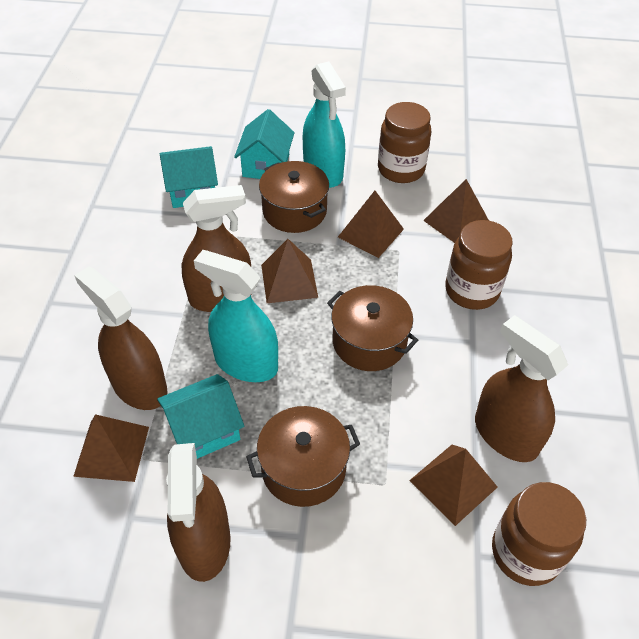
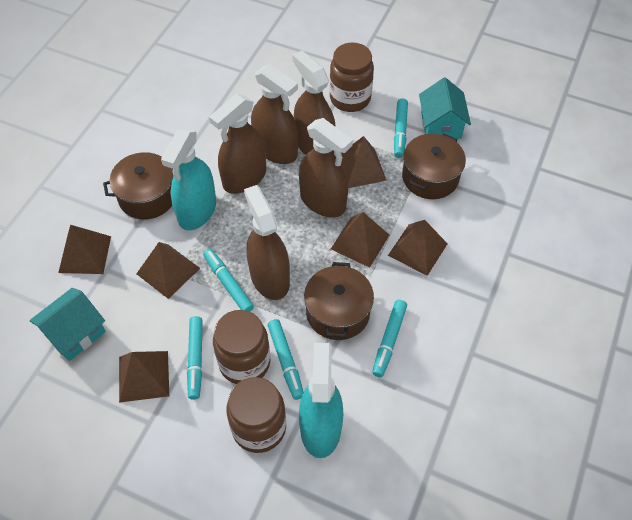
brown pyramid: [73,414,149,482] [261,239,318,303] [338,191,404,258] [409,445,497,526] [423,179,488,243] = 5 -> [58,225,111,274] [119,351,169,403] [136,242,200,299] [331,212,389,268] [341,136,387,188] [388,220,448,276] = 6
brown spray bottle: [74,267,168,410] [166,443,231,582] [182,185,251,312] [475,315,568,462] = 4 -> [209,94,266,194] [244,185,290,300] [251,64,298,164] [292,50,336,155] [299,118,353,218] = 5
turquoise house: [157,374,244,459] [160,146,218,208] [234,109,295,179] = 3 -> [30,288,106,361] [419,78,471,139] = 2
turquoise marker: none = 0 -> [187,316,203,400] [203,249,254,312] [267,319,303,400] [372,300,407,377] [394,98,408,158] = 5

